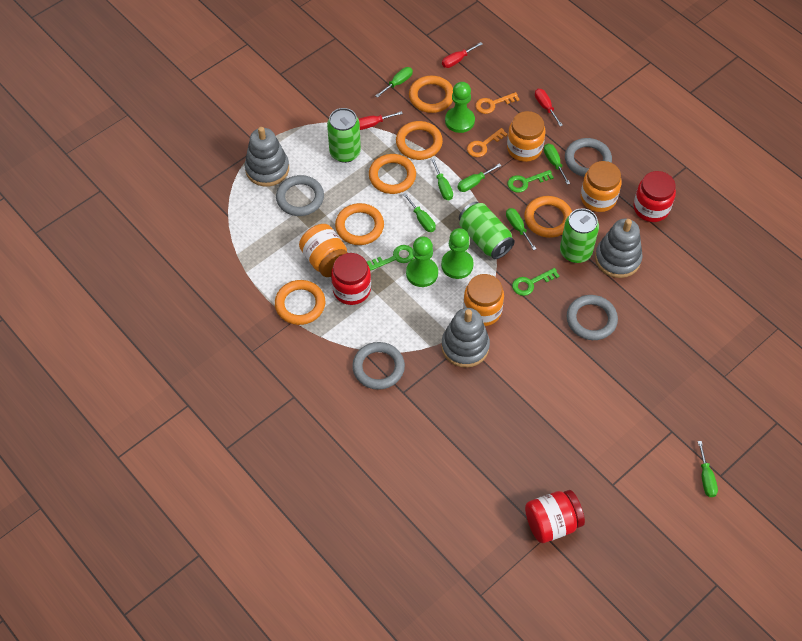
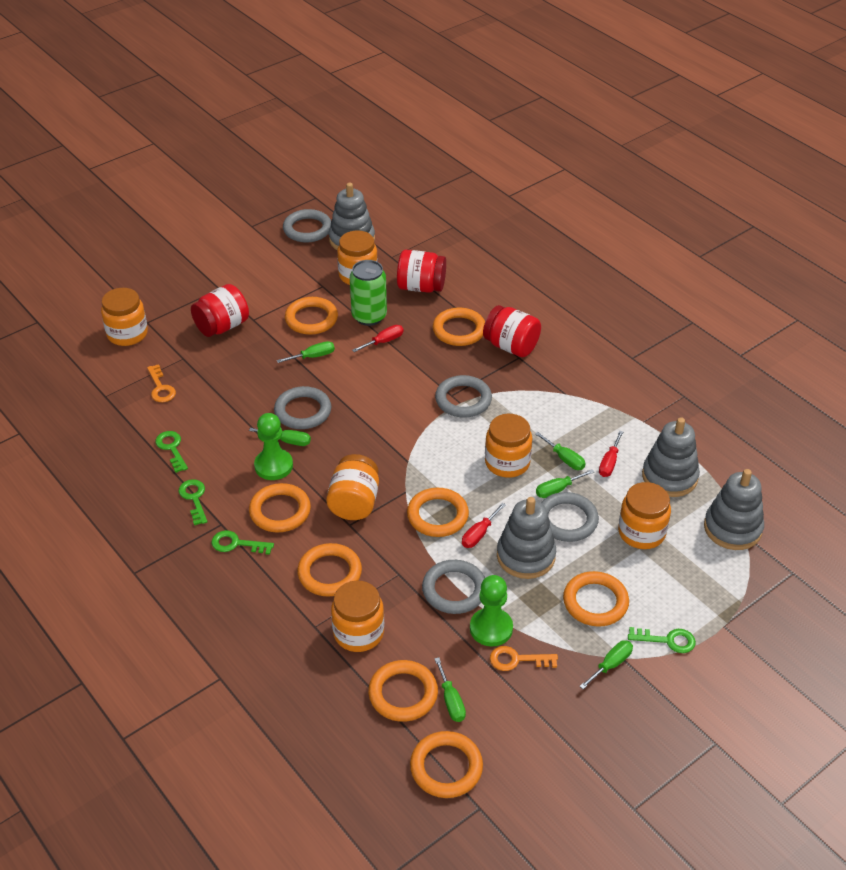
green can: [327,108,361,163] [459,202,515,259] [560,208,599,263] = 3 -> [350,260,387,326] = 1
green key: [367,245,414,271] [507,170,554,193] [512,268,559,296] = 3 -> [155,431,188,473] [178,479,207,525] [211,530,274,555] [628,627,696,653] = 4
green pawn: [406,237,438,287] [441,228,474,279] [445,82,475,133] = 3 -> [254,413,293,480] [470,575,513,646] = 2
green screwdriver: [375,67,413,98] [403,193,436,232] [431,158,453,200] [458,163,501,192] [506,208,536,250] [544,144,570,185] [698,441,718,497] = 7 -> [249,428,311,446] [277,341,335,363] [434,657,466,722] [535,432,586,470] [536,469,594,498] [579,640,633,689] = 6
grey ring: [276,175,324,216] [352,342,405,390] [565,138,612,177] [567,295,618,340] = 4 -> [274,386,331,429] [283,209,331,243] [422,560,485,614] [435,375,492,418] [541,492,599,542] = 5
grey stacking toy: [245,127,289,187] [441,308,490,368] [595,219,642,278] = 3 -> [329,183,375,250] [497,497,556,579] [642,417,700,497] [704,469,764,550] = 4
orange jar: [299,224,348,277] [463,274,504,326] [507,111,545,162] [581,161,622,212] = 4 -> [101,288,148,346] [326,454,379,520] [331,581,384,652] [337,231,378,285] [485,414,532,478] [618,482,671,549] = 6
orange ring: [275,280,325,325] [335,203,384,245] [369,154,416,194] [396,121,443,160] [409,76,453,113] [524,196,572,238] = 6 -> [249,483,311,533] [285,297,338,335] [297,543,362,597] [368,660,438,722] [407,488,469,537] [410,731,483,798] [433,308,485,346] [563,571,629,627] = 8

